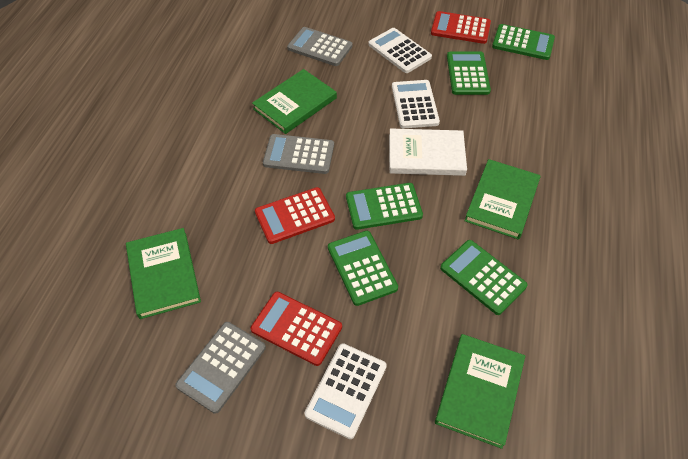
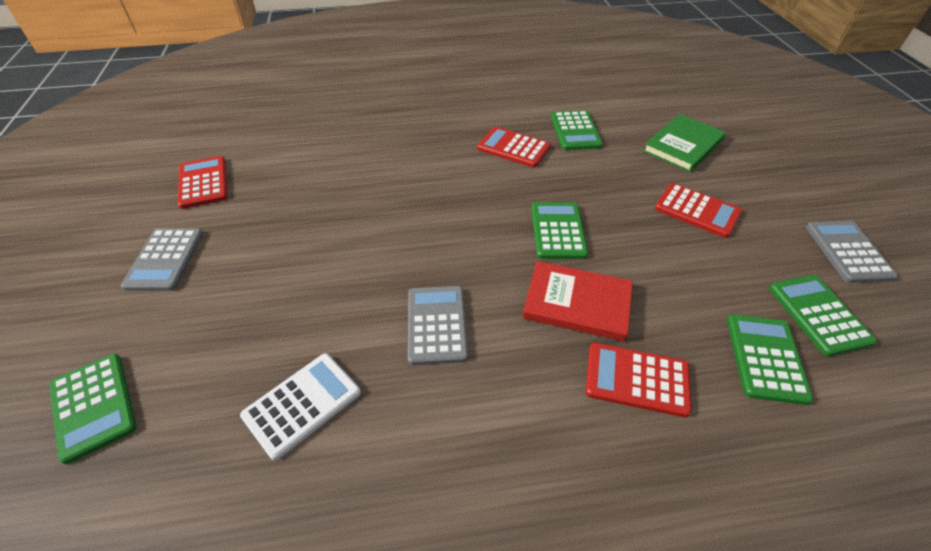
green book: [126,228,201,319] [252,69,337,134] [435,334,525,449] [465,159,541,240] = 4 -> [643,114,726,172] = 1
red book: none = 0 -> [522,261,633,341] = 1
red calculator: [251,292,342,366] [255,187,335,244] [431,11,491,44] = 3 -> [178,156,228,209] [477,127,551,168] [586,343,692,418] [655,183,742,238] = 4
white book: [389,128,467,176] = 1 -> none = 0
white calculator: [304,343,387,439] [368,28,432,73] [392,80,440,128] = 3 -> [240,353,361,460] = 1

